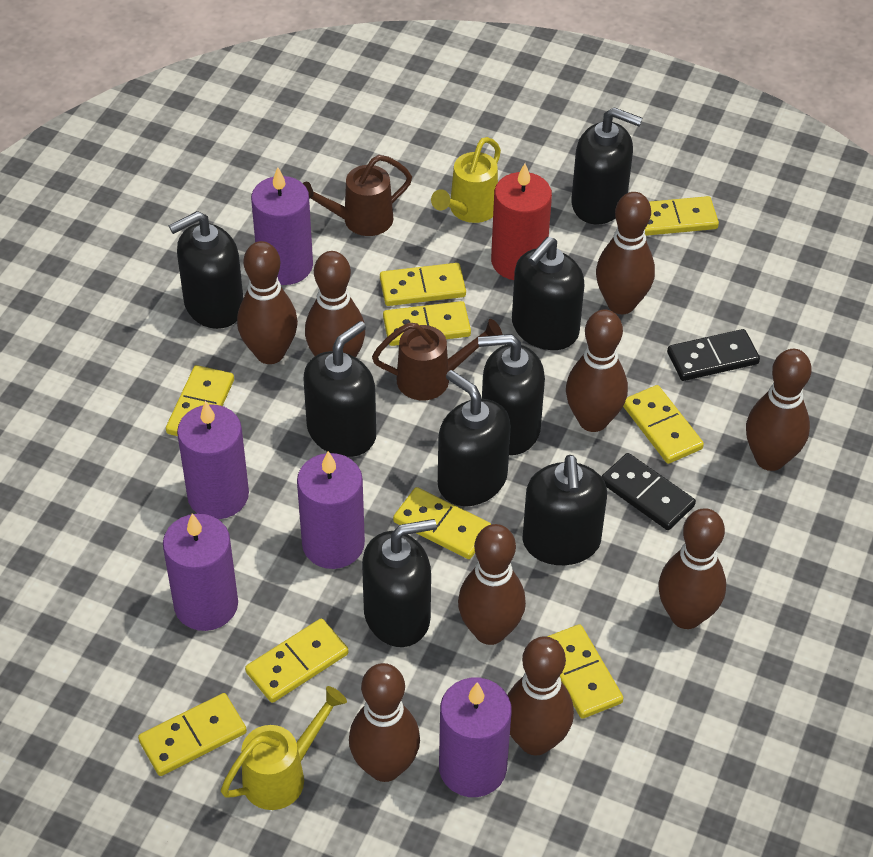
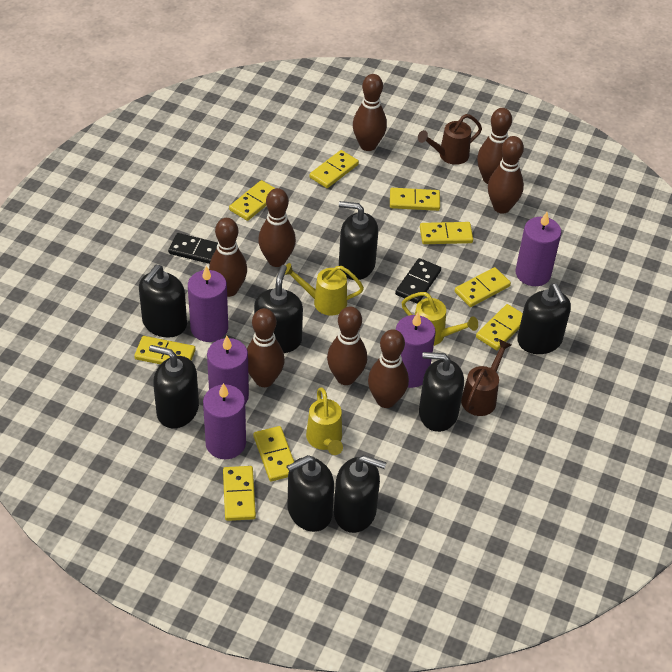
brown bowling pin: [237,241,298,364] [305,251,365,357] [349,663,420,782] [458,524,526,645] [508,636,574,755] [566,309,628,432] [596,192,655,314] [659,508,726,629] [746,349,812,471] = 9 -> [209,218,247,297] [247,308,285,387] [258,188,296,267] [327,306,367,385] [353,74,387,151] [368,329,409,408] [477,108,512,184] [488,136,524,214] = 8
red candle: [491,163,552,280] = 1 -> none = 0
yellow watering can: [221,686,347,810] [431,137,501,223] = 2 -> [285,263,364,316] [306,387,343,455] [402,292,478,346] = 3

